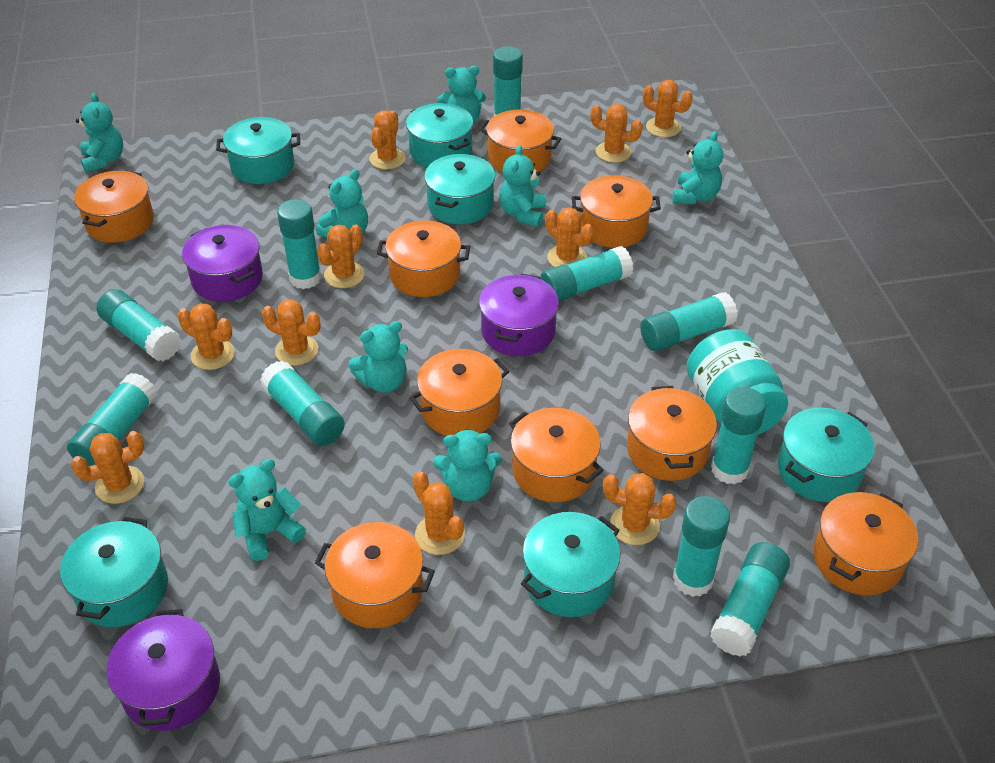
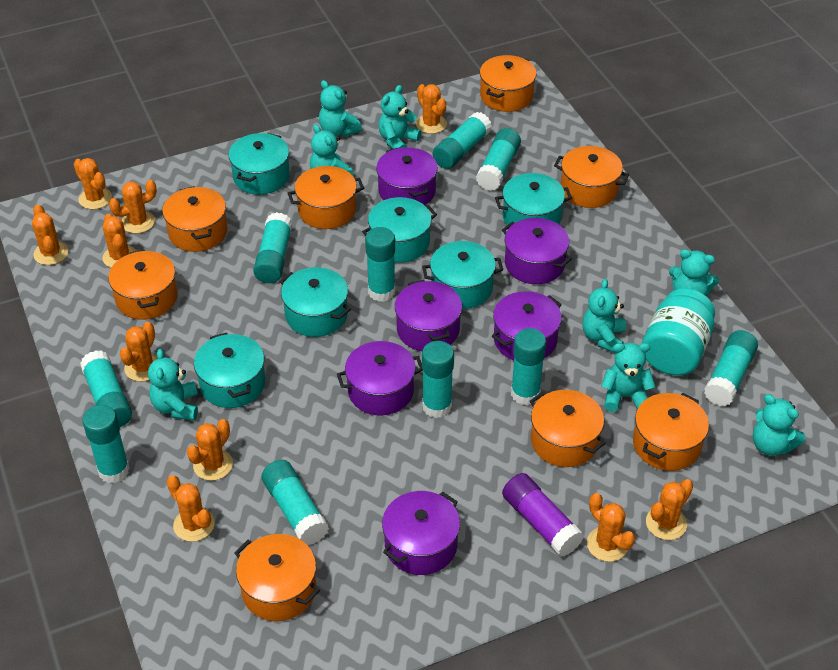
orange pot: [74,171,154,243] [315,522,435,628] [377,221,470,297] [409,349,509,436] [479,109,561,173] [509,408,604,502] [572,175,661,248] [627,386,717,481] [813,492,918,595] = 9 -> [108,250,178,320] [162,186,228,252] [235,534,320,621] [288,166,364,229] [480,55,536,112] [530,390,606,467] [554,146,629,208] [633,393,709,471] = 8
purple glue stick: none = 0 -> [502,473,584,556] = 1
purple pot: [107,609,220,731] [182,225,263,302] [479,274,559,356] = 3 -> [337,341,423,415] [376,147,438,205] [382,491,460,575] [395,280,462,351] [492,291,562,360] [502,218,572,284] = 6

